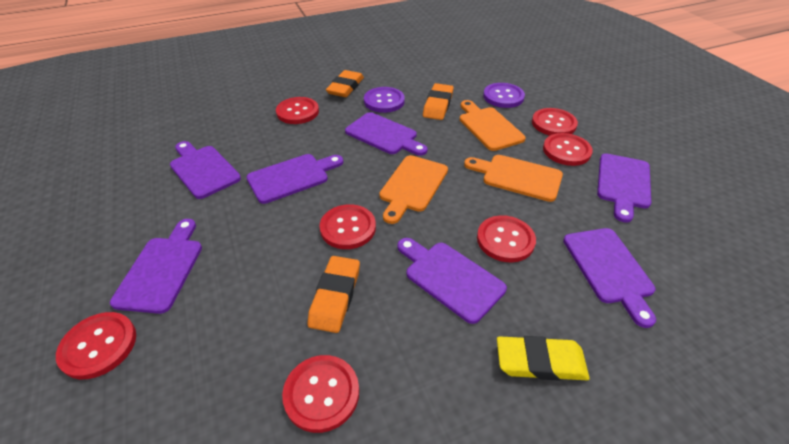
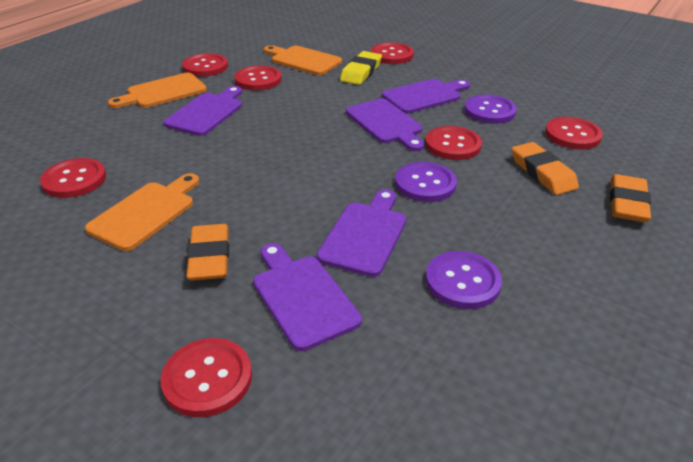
purple button: [364,87,405,113] [483,83,525,108] = 2 -> [395,162,457,202] [426,251,502,309] [464,95,517,124] = 3
purple cutting board: [110,219,202,314] [170,141,241,199] [247,154,343,204] [345,112,427,156] [397,238,507,324] [563,228,656,328] [597,154,651,223] = 7 -> [163,86,242,136] [253,243,362,351] [317,189,406,277] [346,99,424,151] [382,79,470,114] = 5

